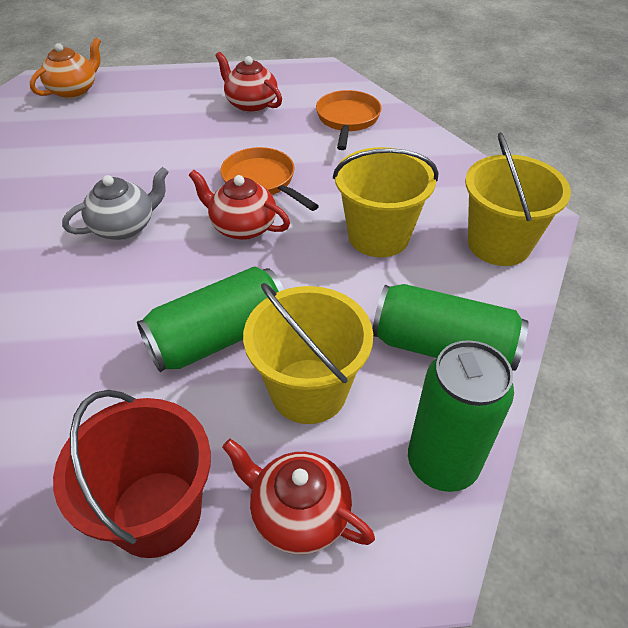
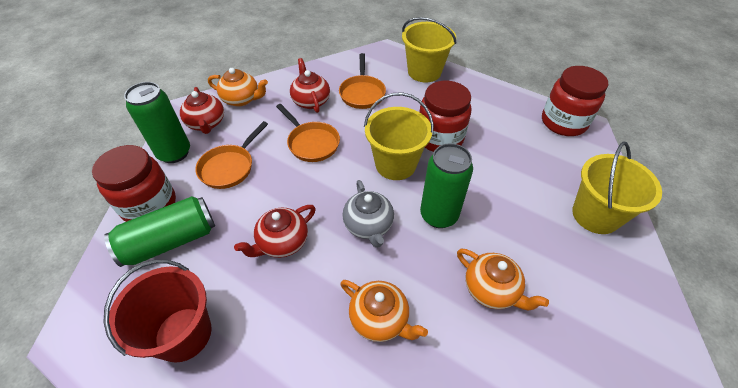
orange pan: [220,147,319,211] [316,90,381,150] = 2 -> [195,121,268,189] [276,104,340,162] [339,53,386,109] = 3
orange teapot: [30,38,101,99] = 1 -> [208,68,268,107] [340,280,428,342] [457,249,549,310] = 3
red jar: none = 0 -> [92,145,176,222] [419,81,471,152] [542,66,608,136] = 3

